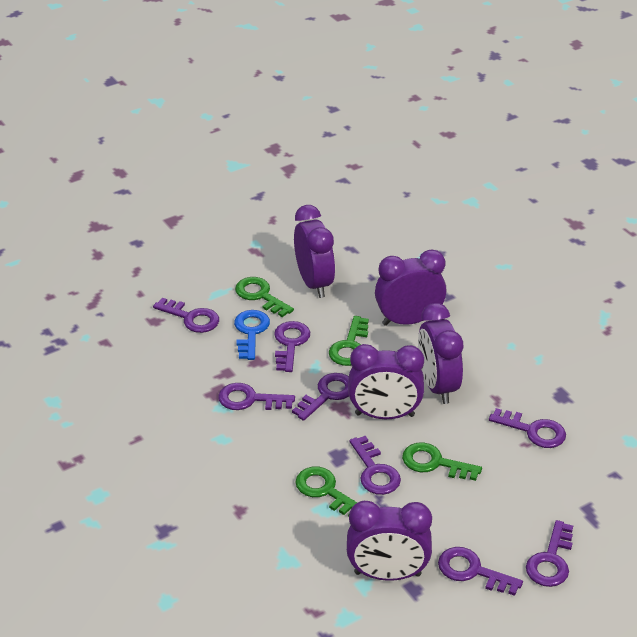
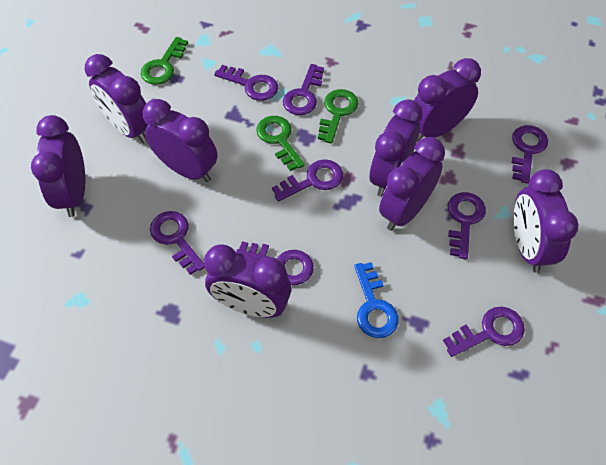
green key: [235,277,294,317] [295,467,357,517] [329,316,369,366] [402,442,482,481] = 4 -> [141,37,188,85] [256,116,305,171] [318,89,359,144] = 3
purple clock: [294,205,335,298] [347,501,432,581] [348,344,424,419] [375,249,446,326] [418,303,463,404] = 5 -> [31,115,85,217] [85,54,148,143] [143,99,218,182] [204,245,291,318] [369,99,423,197] [379,137,445,231] [414,58,481,142] [513,169,579,273] = 8

